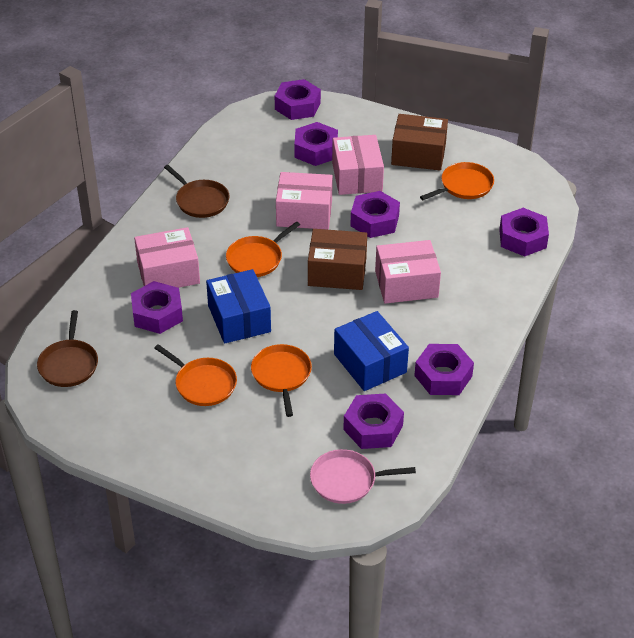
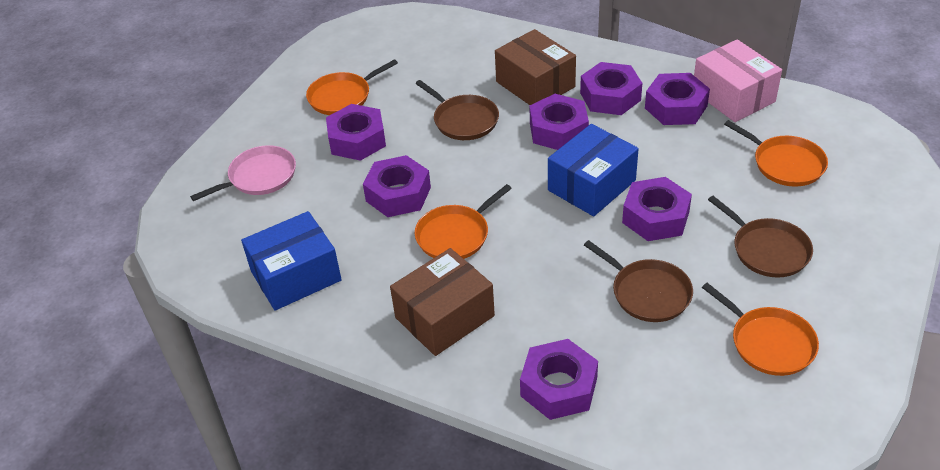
brown pan: [37,310,98,387] [164,165,230,218] = 2 -> [415,80,499,140] [584,240,693,322] [708,196,813,278] = 3
pink box: [134,227,200,288] [276,172,333,230] [332,135,384,195] [375,240,441,304] = 4 -> [694,39,782,122] = 1

